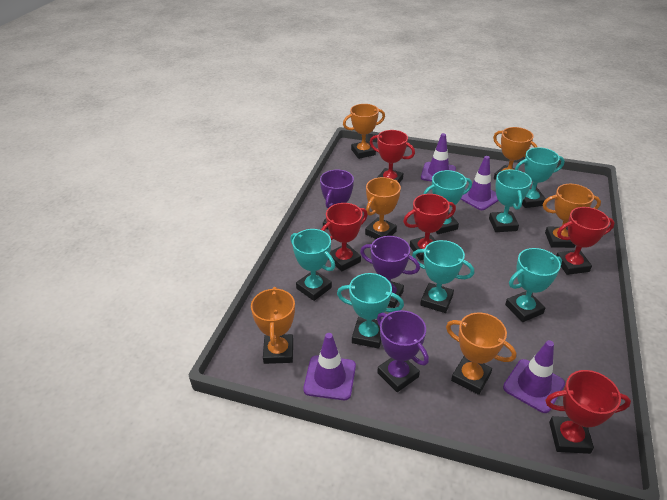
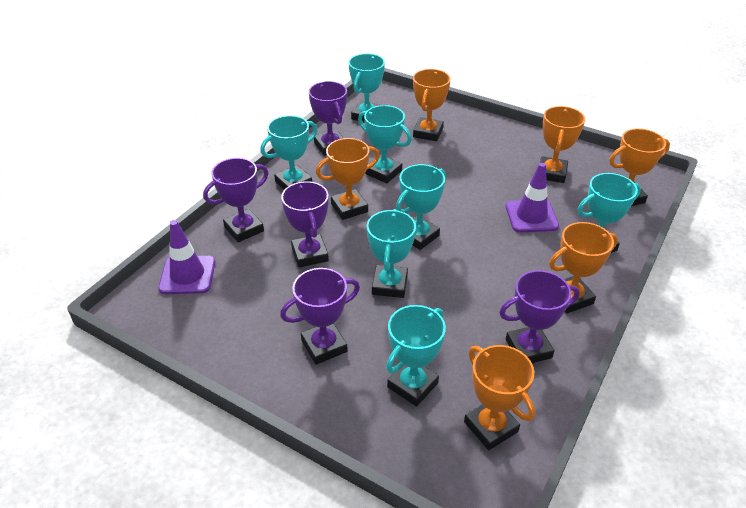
purple traffic cone: [303,333,356,400] [421,133,456,182] [460,156,498,210] [503,340,565,413] = 4 -> [158,220,215,294] [506,163,559,232] = 2
purple trophy: [320,170,354,230] [360,236,420,308] [377,310,429,392] = 3 -> [203,158,268,242] [280,268,360,365] [281,181,329,268] [309,81,347,156] [499,270,580,363] = 5
red trophy: [321,203,368,271] [370,130,415,183] [403,194,456,261] [545,370,631,454] [556,207,615,275] = 5 -> none = 0

